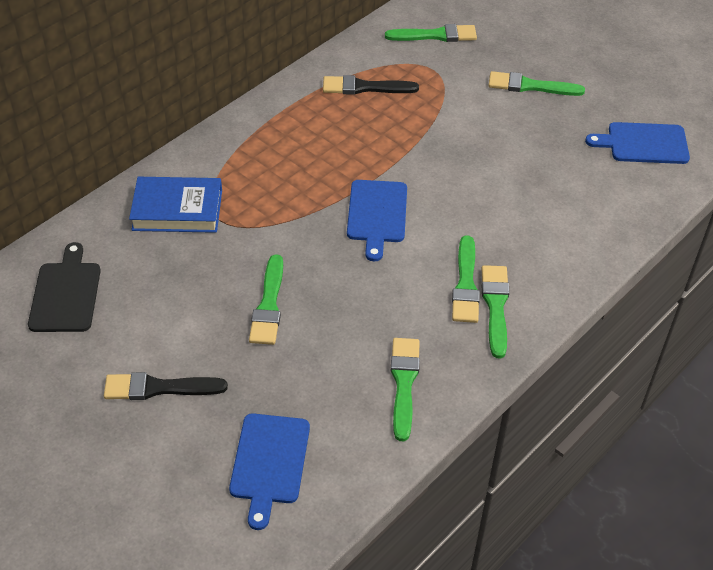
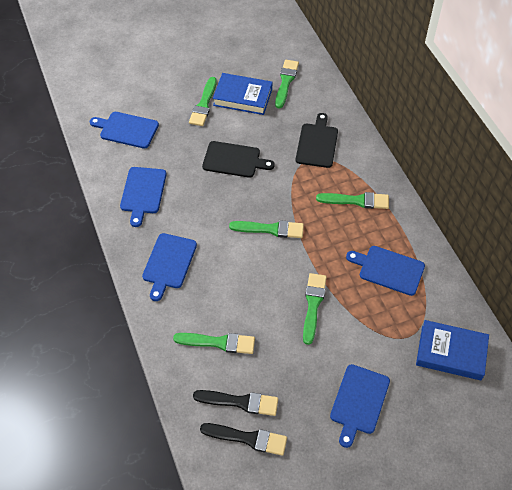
black cutting board: [28,242,101,332] = 1 -> [202,141,274,178] [296,113,338,168] = 2
blue book: [129,177,222,233] = 1 -> [213,73,272,115] [416,320,489,380] = 2
blue cutting board: [229,413,310,530] [347,180,407,261] [585,122,690,164] = 3 -> [89,112,159,149] [120,167,167,227] [142,233,197,301] [330,364,390,448] [346,246,425,296] = 5

